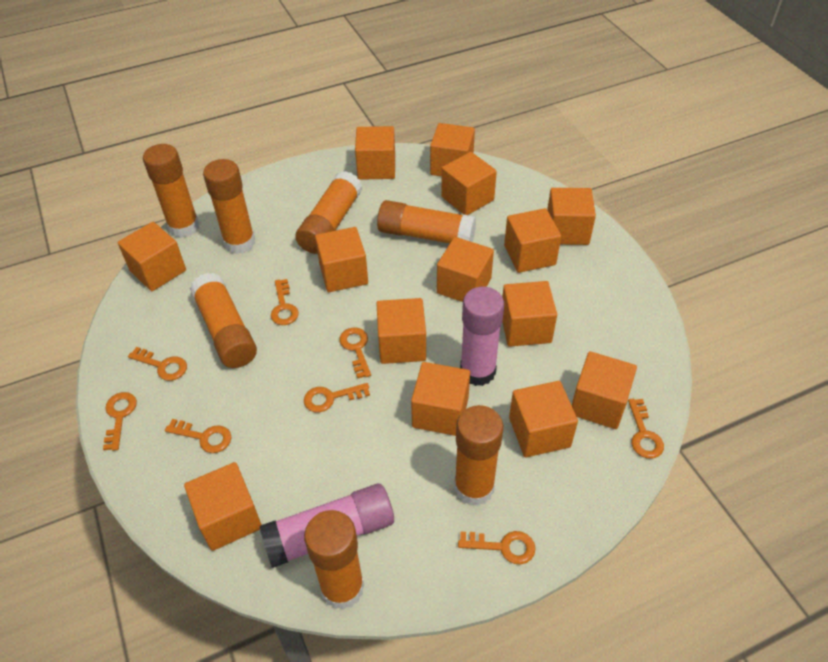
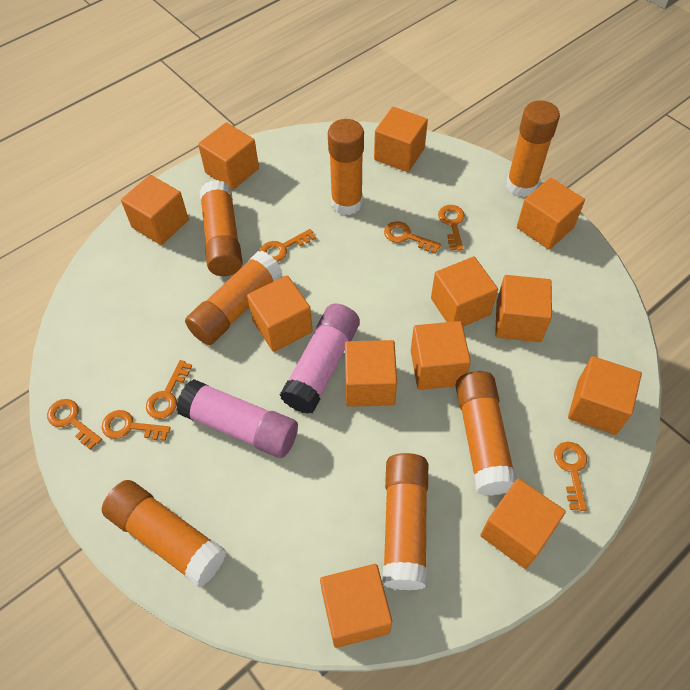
orange cube: [118,222,186,291] [184,462,262,551] [315,227,368,292] [355,126,395,180] [376,298,426,364] [411,362,470,436] [430,123,475,176] [437,237,494,302] [441,152,497,215] [502,281,557,347] [504,208,561,273] [509,381,578,457] [547,188,596,245] [572,351,637,429] = 14 -> [121,175,189,245] [198,122,259,190] [247,275,313,352] [320,564,392,648] [345,340,397,407] [374,107,428,172] [411,321,471,390] [431,257,498,327] [480,478,566,569] [495,275,552,342] [517,178,585,250] [568,356,642,435] = 12
orange key: [103,392,137,451] [128,347,187,381] [165,419,232,453] [271,279,299,325] [304,383,370,412] [339,327,371,378] [458,531,536,564] [628,399,664,459] = 8 -> [47,399,102,450] [102,410,171,441] [146,360,192,419] [260,229,316,262] [384,221,441,253] [438,205,465,251] [554,442,587,511] = 7

